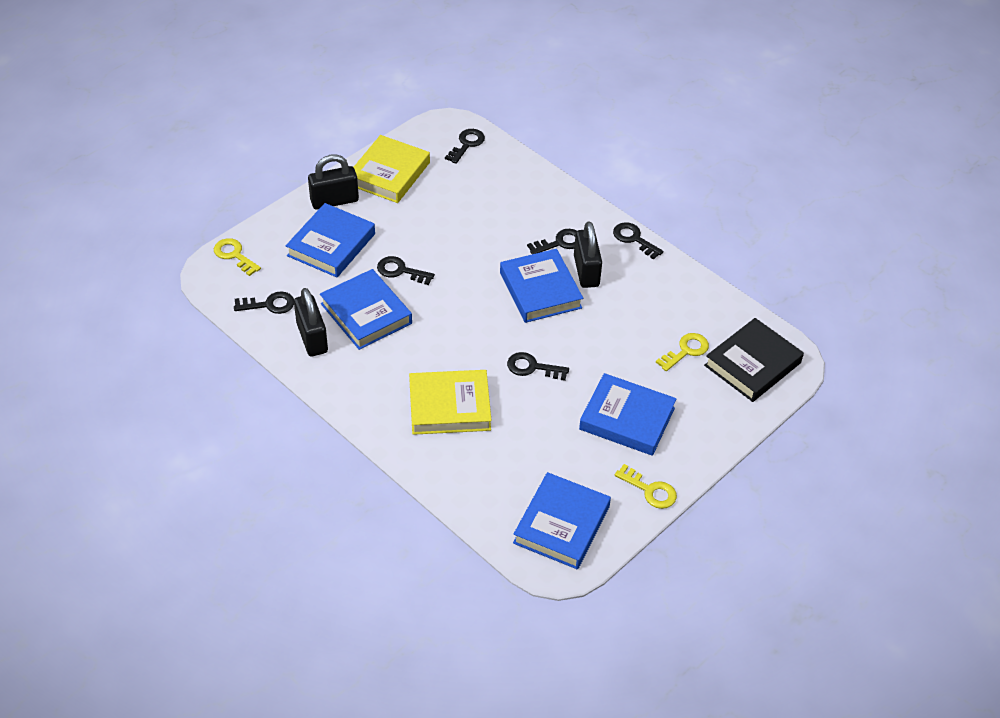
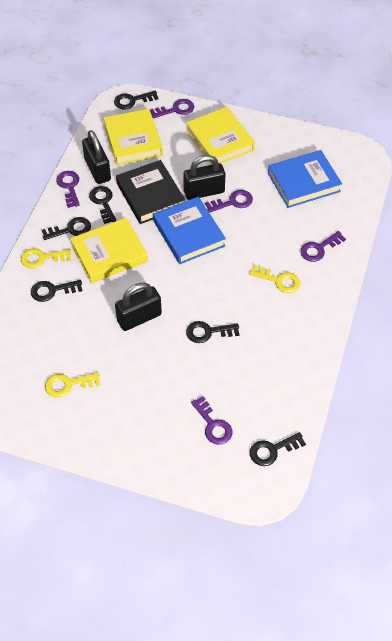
blue book: [286,203,375,277] [320,269,412,350] [500,249,583,323] [513,472,611,569] [579,373,677,456] = 5 -> [153,197,226,264] [268,150,342,208] = 2
purple key: none = 0 -> [56,171,80,208] [150,99,194,119] [191,396,233,445] [205,190,253,213] [300,231,346,262] = 5
yellow book: [353,135,430,203] [409,370,492,435] = 2 -> [70,218,148,283] [104,109,163,165] [186,107,255,165] = 3

